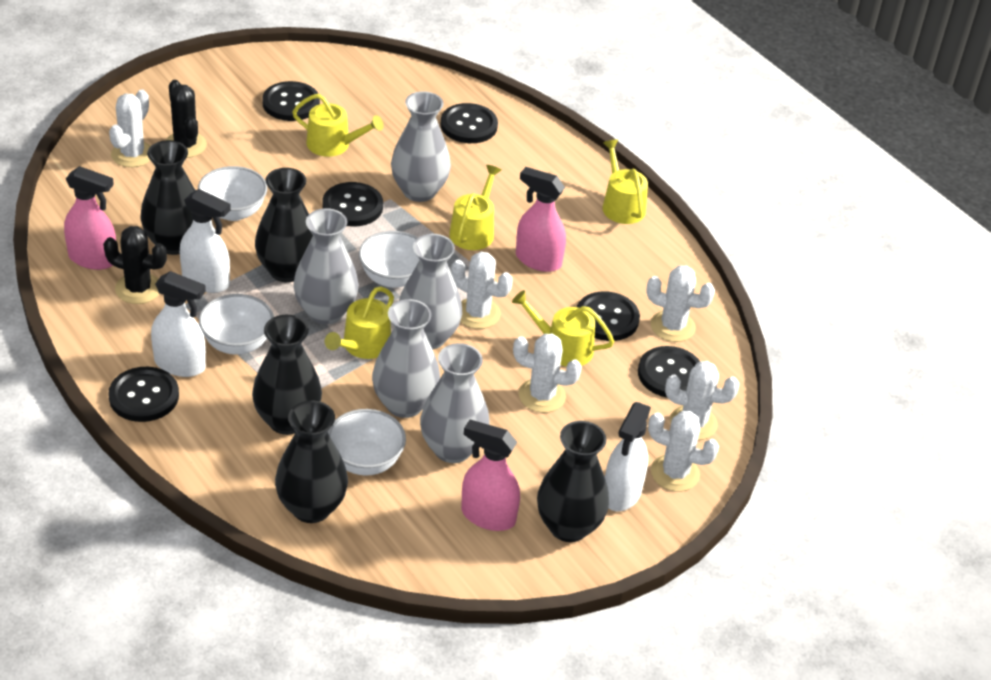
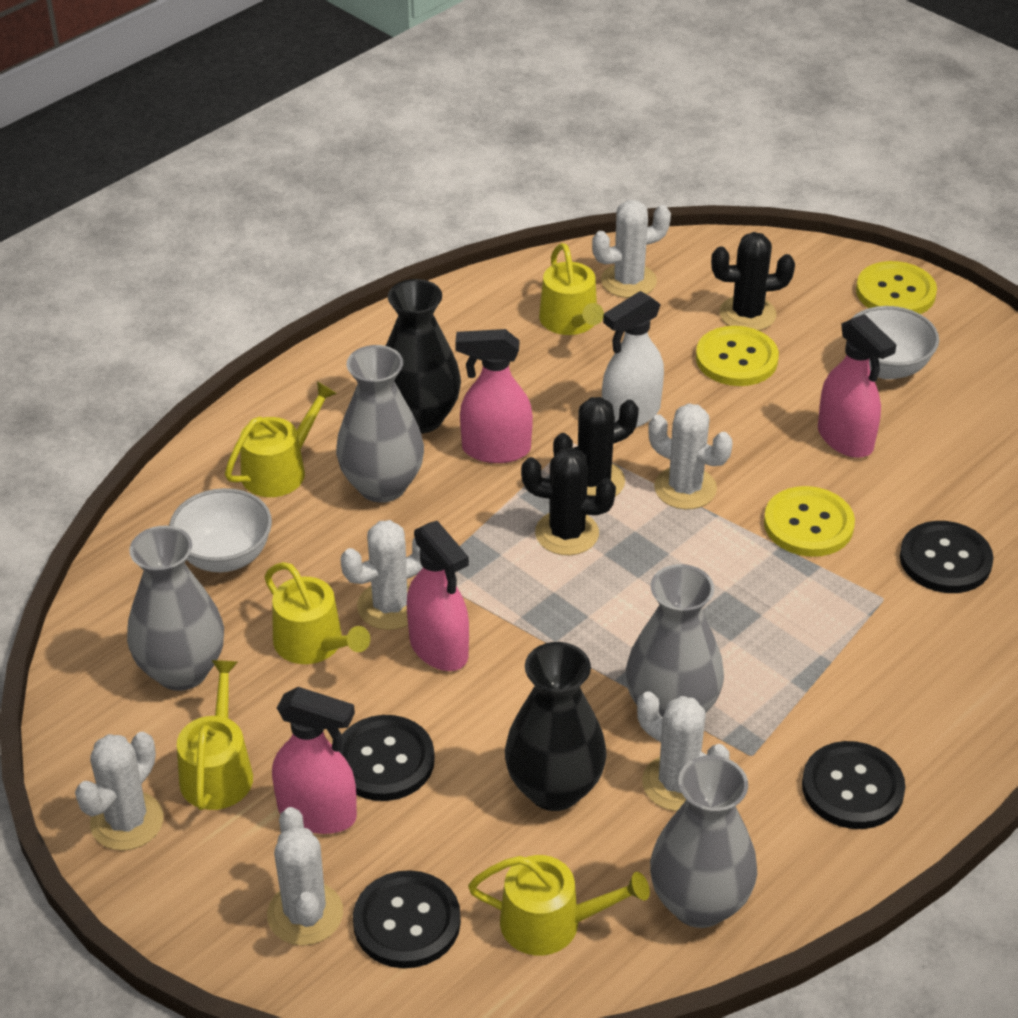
black button: [108,367,179,422] [262,81,320,121] [322,182,383,226] [441,103,498,143] [577,291,640,341] [638,346,700,397] = 6 -> [339,715,435,801] [353,870,461,968] [802,741,905,829] [900,521,993,593] = 4
black cactus: [103,226,167,304] [166,80,207,158] = 2 -> [521,448,616,555] [553,397,639,497] [711,232,795,331] = 3
black vase: [140,140,196,255] [252,315,322,435] [255,168,313,282] [275,400,348,523] [537,421,609,542] = 5 -> [386,279,461,434] [505,642,607,811] = 2
grey vase: [293,208,359,324] [372,299,440,418] [391,91,451,202] [399,234,462,349] [420,343,490,463] = 5 -> [127,526,224,691] [336,345,424,503] [626,564,724,717] [650,755,757,928] = 4
pink spray bottle: [64,166,116,270] [461,420,520,531] [516,167,566,272] = 3 -> [272,687,357,834] [407,521,469,671] [455,329,533,463] [818,314,896,458] = 4
white bowl: [198,166,267,221] [199,294,274,355] [328,409,406,475] [359,231,420,288] = 4 -> [169,488,272,572] [851,306,939,380] = 2
white spray bottle: [151,271,206,377] [180,189,231,293] [605,402,651,511] = 3 -> [602,291,664,428] = 1
yellow button: none = 0 -> [696,326,779,386] [764,486,855,557] [856,261,937,314] = 3

